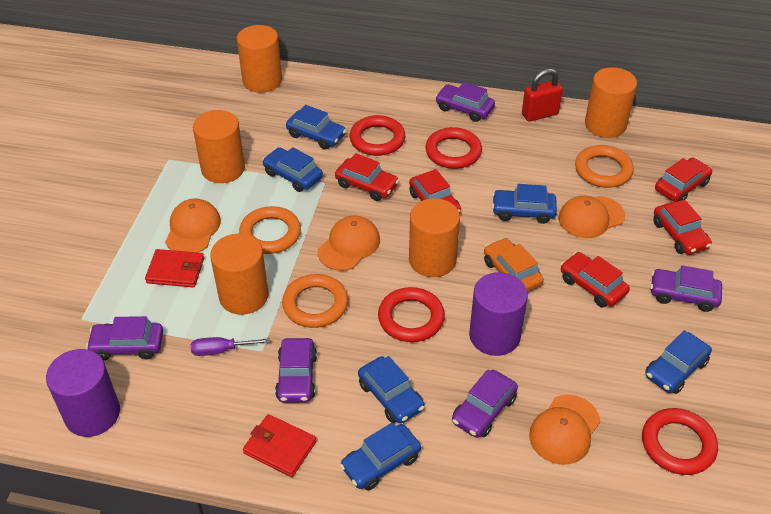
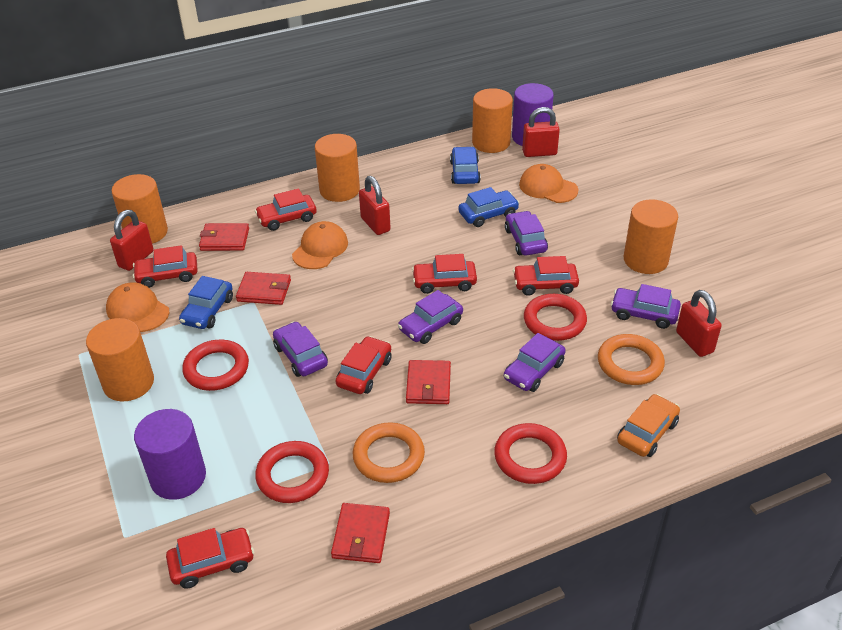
blue car: [262,147,323,192] [286,105,346,150] [340,422,421,491] [358,356,425,424] [492,184,557,224] [645,330,712,394] = 6 -> [179,276,233,329] [450,147,481,184] [458,187,519,227] = 3
orange cap: [165,199,221,253] [318,215,380,271] [529,395,600,465] [558,196,625,238] = 4 -> [106,282,169,332] [292,221,348,269] [519,164,579,203] = 3
orange ring: [239,206,301,254] [282,274,348,328] [575,145,634,188] = 3 -> [353,422,425,483] [598,334,665,385] = 2
purple screwdriver: [191,337,270,356] = 1 -> none = 0
red car: [335,153,399,201] [409,169,461,214] [561,252,630,308] [653,200,712,255] [655,157,712,202] = 5 -> [133,245,198,288] [166,528,254,588] [255,189,317,231] [336,336,392,394] [412,254,477,294] [513,256,579,296] = 6
red padlock: [522,68,563,122] = 1 -> [110,210,154,271] [359,176,391,235] [522,107,560,157] [676,290,722,357] = 4
red wallet: [145,249,204,288] [243,414,316,477] = 2 -> [199,223,249,251] [236,272,291,305] [331,503,390,563] [406,360,451,404] = 4

